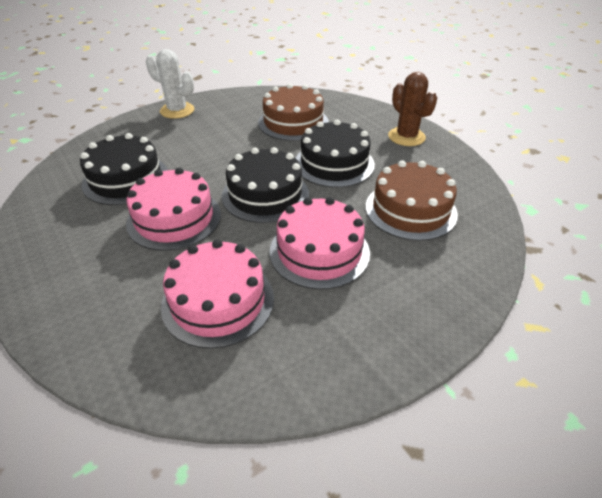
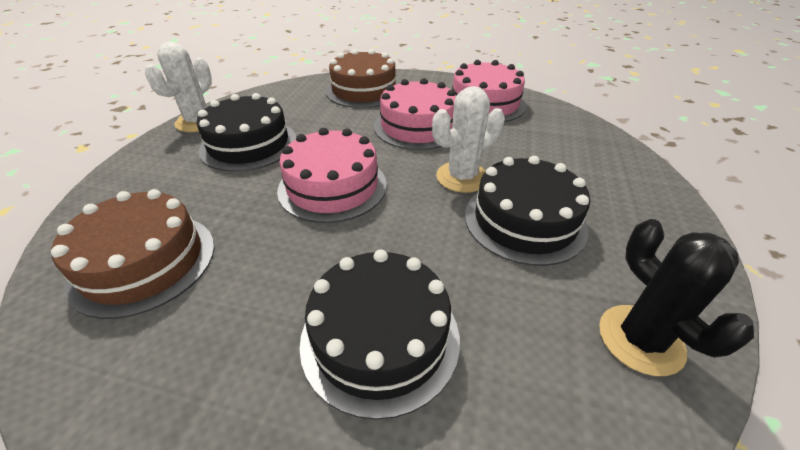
black cactus: none = 0 -> [599,219,754,376] = 1
brown cactus: [388,72,437,146] = 1 -> none = 0
white cactus: [146,49,194,119] = 1 -> [145,42,212,132] [432,86,505,193] = 2

